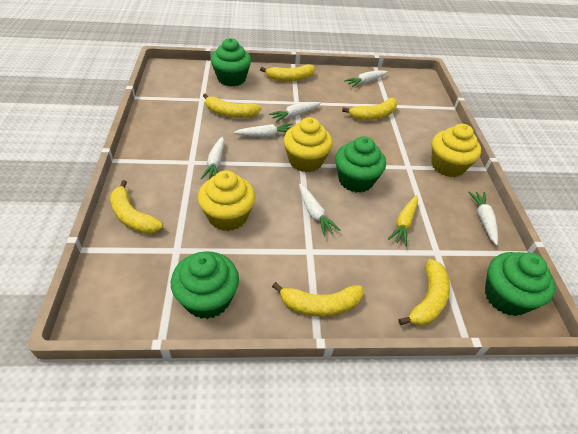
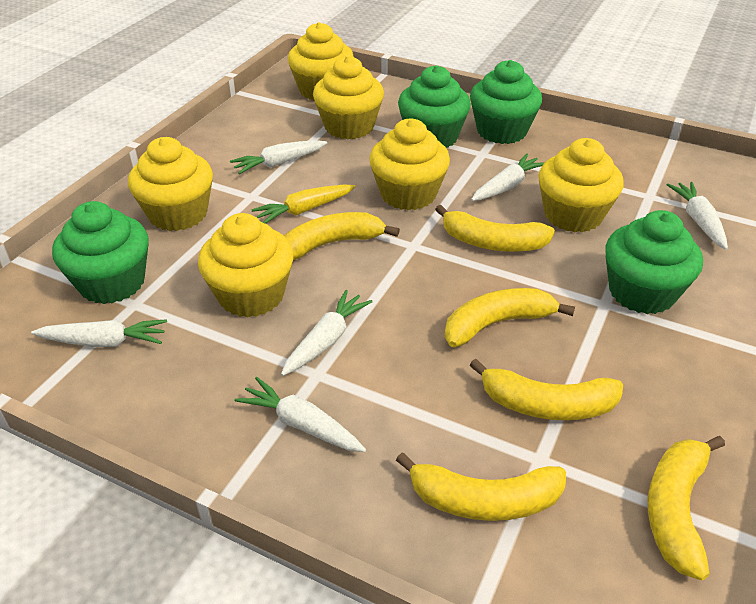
yellow cupcake: [198,170,255,231] [284,117,333,172] [432,124,481,177] = 3 -> [128,137,213,231] [198,213,293,317] [288,22,354,100] [313,56,384,139] [369,119,450,210] [538,138,624,232] = 6

